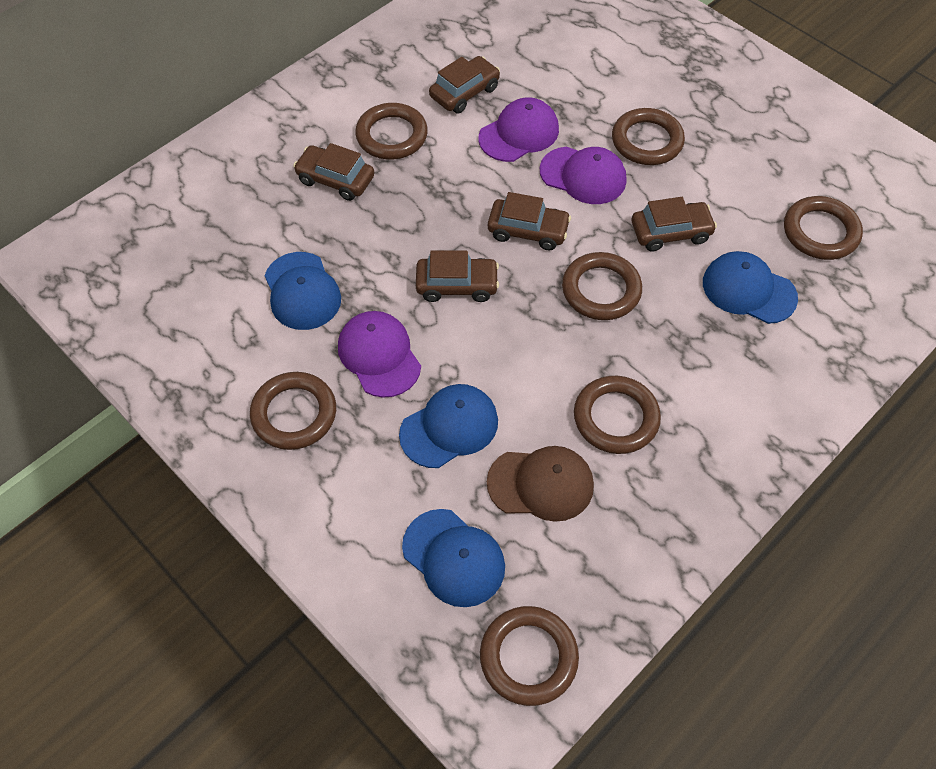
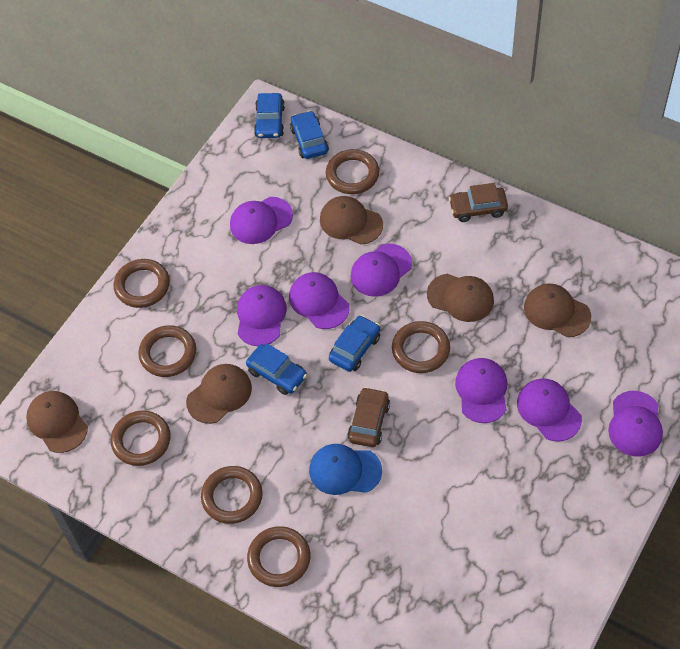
blue cap: [265,252,341,330] [399,384,498,468] [402,509,505,607] [703,251,798,324] = 4 -> [309,444,382,495] = 1
blue car: none = 0 -> [246,343,307,395] [254,93,285,138] [290,111,329,159] [329,315,380,372] = 4
brown cap: [487,446,594,522] = 1 -> [26,391,88,453] [186,364,252,424] [320,196,383,245] [427,274,494,322] [524,283,591,337] = 5
brown car: [293,143,374,201] [416,250,499,302] [429,56,500,114] [488,192,571,250] [632,197,717,252] = 5 -> [347,387,390,447] [449,183,508,222] = 2
purple cap: [338,311,421,398] [478,97,559,162] [540,147,626,204] = 3 -> [230,197,293,244] [237,285,287,346] [289,272,350,329] [351,243,412,297] [455,358,507,423] [517,379,582,442] [608,391,663,457] = 7

